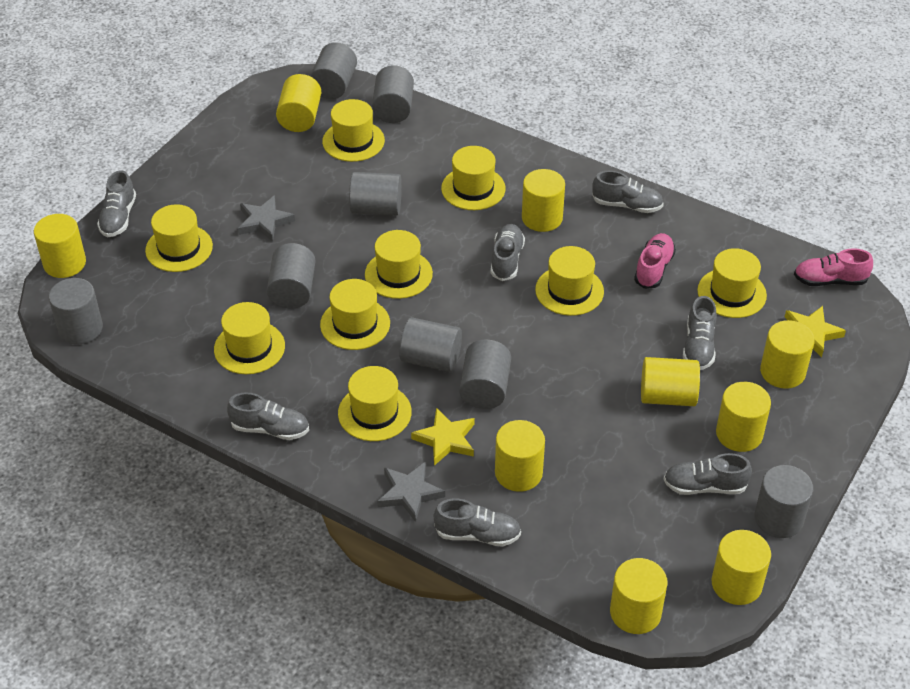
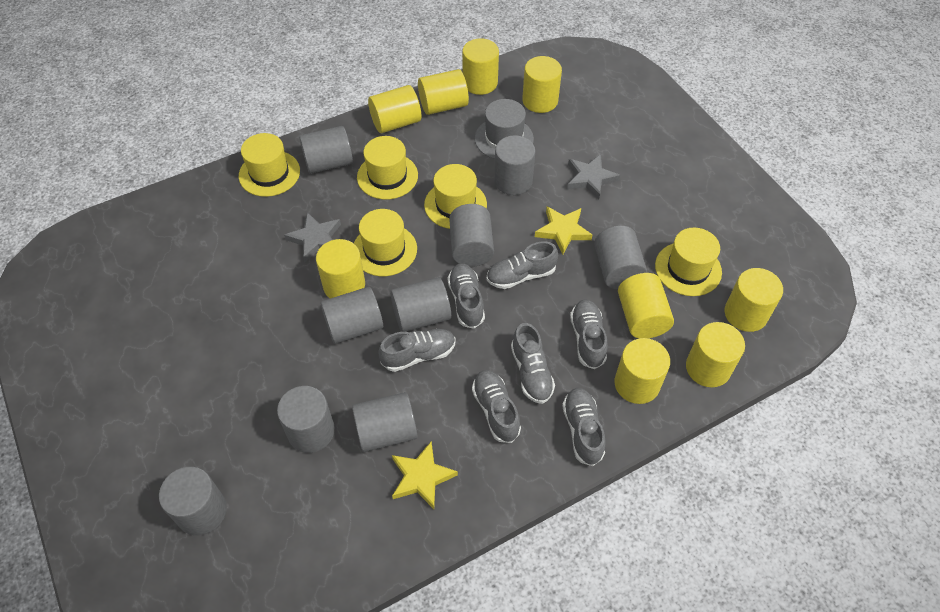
grey cylinder: [49,278,103,345] [267,243,316,308] [310,42,357,99] [349,172,402,215] [372,65,414,123] [399,317,462,372] [459,339,511,409] [755,465,813,538] = 8 -> [159,467,227,536] [277,386,335,453] [299,126,353,174] [320,287,383,344] [352,392,418,452] [390,278,451,332] [449,204,494,267] [494,135,536,195] [594,226,647,289] = 9
grey hat: none = 0 -> [475,99,534,159] = 1
pink shoe: [634,233,676,289] [794,248,873,286] = 2 -> none = 0
yellow hat: [145,204,213,272] [214,302,285,374] [320,279,390,350] [322,99,385,162] [338,366,412,441] [365,230,433,299] [441,146,506,210] [535,246,604,316] [697,248,767,318] = 9 -> [239,133,300,197] [354,209,417,276] [357,136,418,200] [424,164,487,229] [655,228,722,296] = 5

